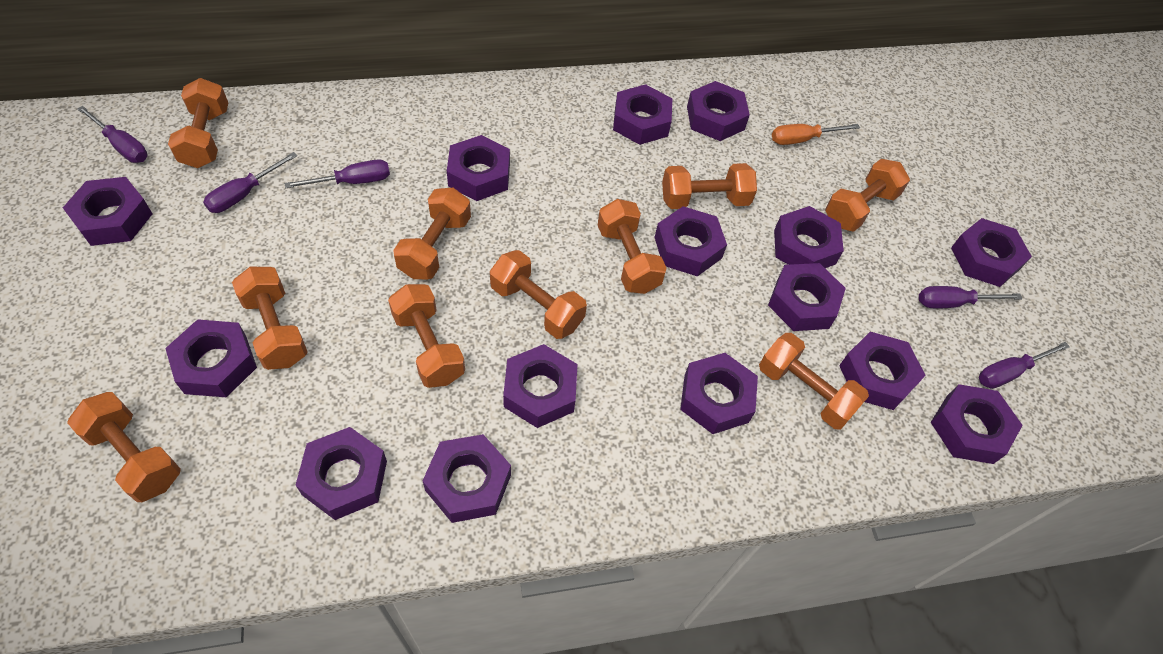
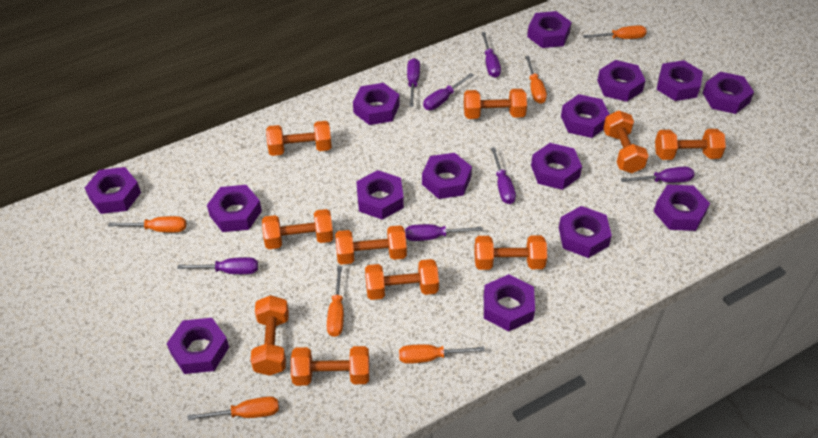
orange screwdriver: [772,124,860,145] = 1 -> [108,216,186,232] [188,397,279,420] [327,266,344,337] [399,344,485,364] [525,56,547,104] [583,25,647,39] = 6
purple screwdriver: [77,106,148,163] [203,152,298,213] [285,160,390,188] [919,286,1023,308] [979,342,1070,389] = 5 -> [177,257,258,274] [405,224,483,241] [407,58,420,107] [423,73,474,110] [481,32,501,78] [491,147,516,204] [621,167,694,183] = 7

